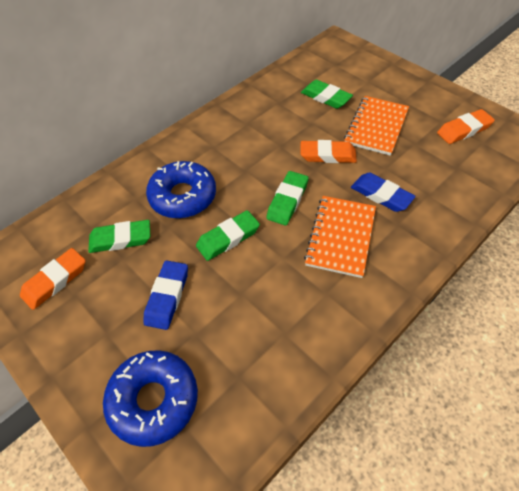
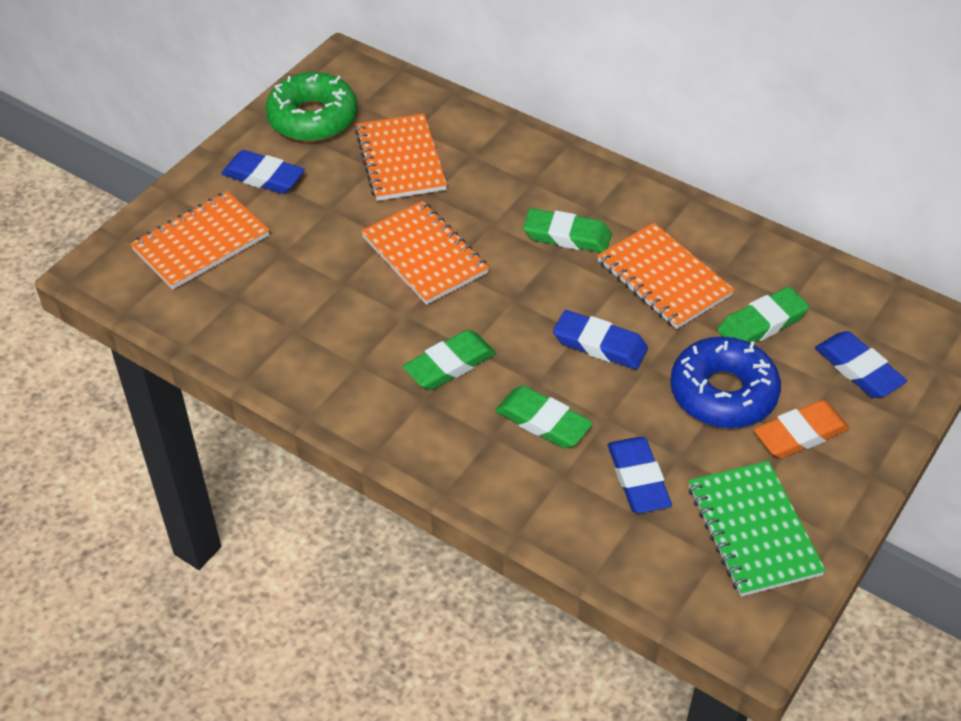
blue donut: [103,350,198,447] [146,161,216,218] = 2 -> [670,336,781,428] = 1
blue eraser: [143,260,188,330] [351,172,416,212] = 2 -> [221,150,305,194] [553,310,648,370] [608,437,672,513] [815,331,907,398] = 4
green donut: none = 0 -> [265,72,358,142] = 1
green notebook: none = 0 -> [689,461,826,597] = 1
orange eraser: [20,248,86,310] [301,140,357,163] [437,109,495,144] = 3 -> [754,400,850,458] = 1
orange notebook: [304,196,376,278] [344,96,409,156] = 2 -> [130,191,270,289] [355,113,447,201] [361,201,489,305] [597,223,734,329] = 4

